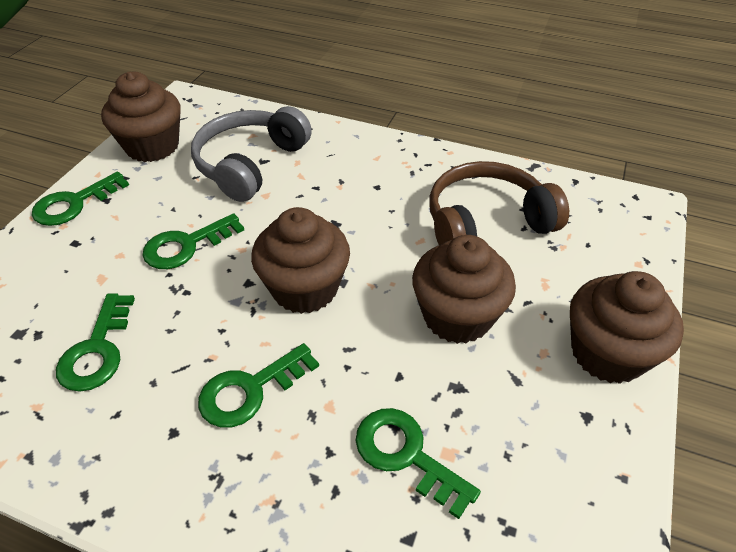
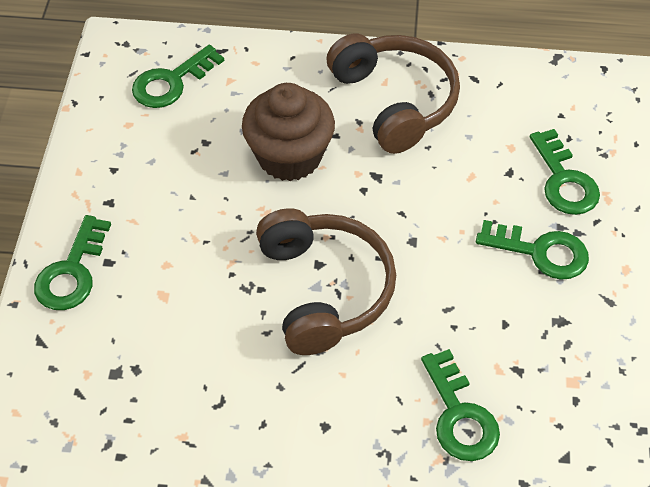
brown cupcake: [101,71,181,162] [251,207,350,314] [412,235,516,344] [570,271,684,384] = 4 -> [242,83,335,181] = 1
brown headphones: [429,161,569,245] = 1 -> [256,208,396,355] [326,33,460,154] = 2
grey headphones: [191,106,312,202] = 1 -> none = 0

